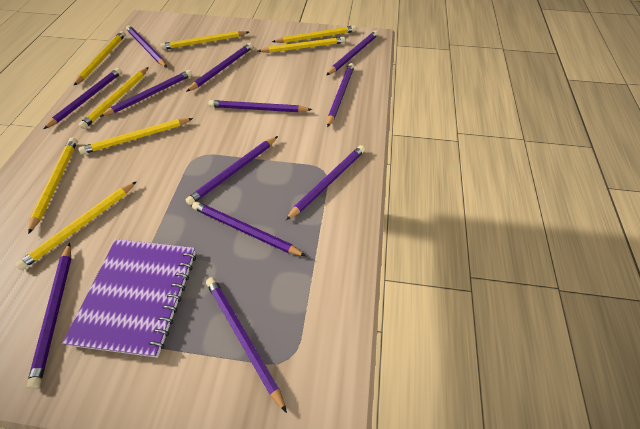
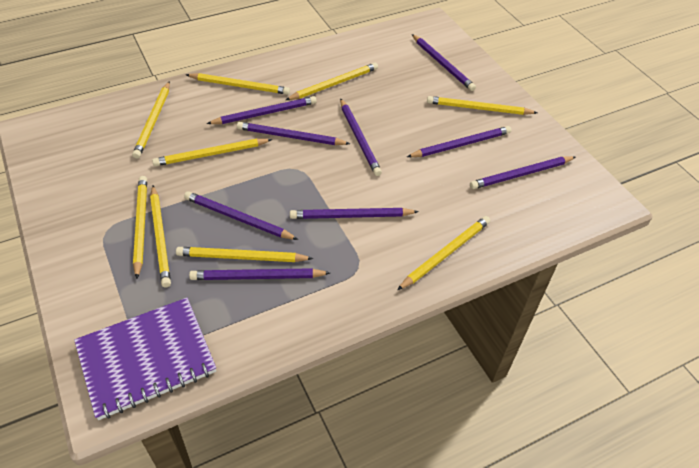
purple pencil: [27,243,71,389] [43,68,122,129] [99,70,192,117] [126,26,167,67] [185,136,278,205] [186,43,253,92] [192,201,306,256] [206,277,287,413] [209,100,312,112] [286,145,365,220] [327,31,378,75] [327,63,354,127] = 12 -> [184,191,298,240] [189,268,330,280] [207,96,317,124] [237,122,350,145] [290,208,419,219] [340,98,382,176] [407,126,511,157] [412,34,476,91] [470,156,575,189] = 9
yellow pencil: [15,181,137,270] [28,138,77,234] [73,31,126,86] [78,118,193,154] [79,67,149,129] [160,31,249,50] [258,37,345,53] [272,26,356,43] = 8 -> [132,81,170,159] [133,176,147,279] [150,186,171,287] [152,139,272,166] [176,247,313,262] [186,73,290,95] [286,63,378,100] [397,216,490,290] [427,96,538,115] = 9

